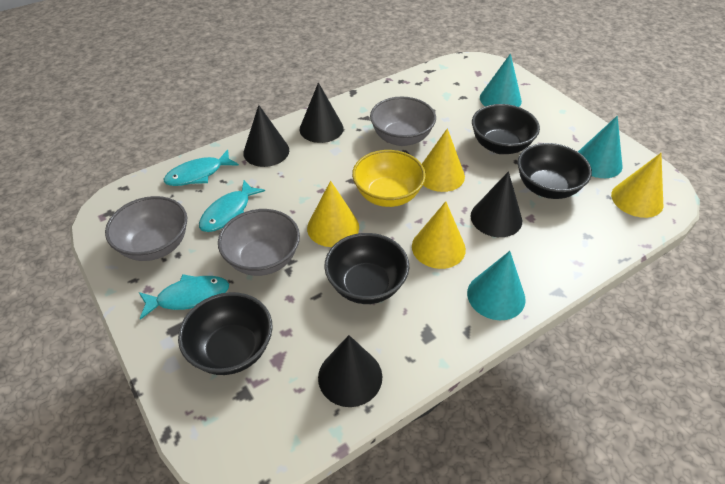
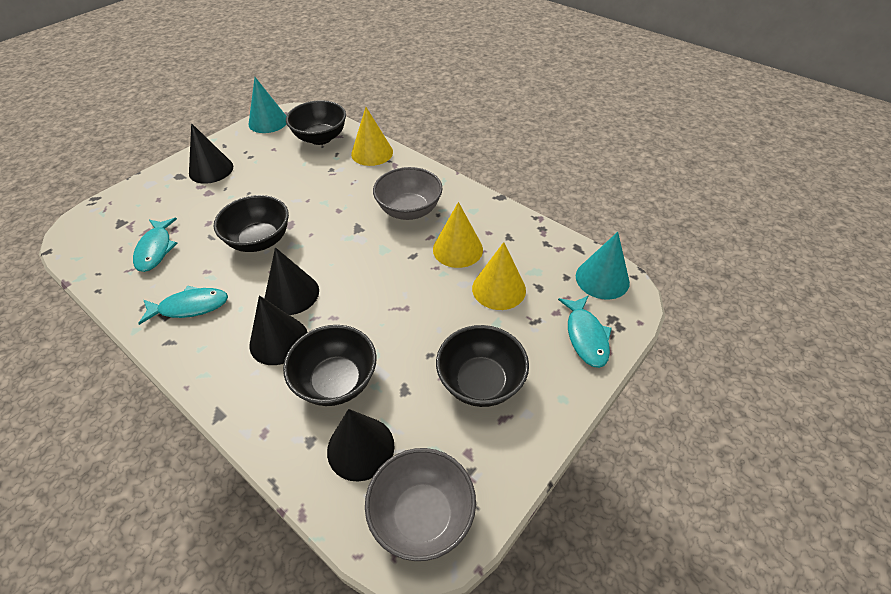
grey bowl: [105,196,187,261] [218,209,300,276] [370,97,436,146] = 3 -> [365,448,476,561] [373,167,443,220] = 2
turquoise cone: [467,251,526,320] [480,53,522,107] [578,116,622,178] = 3 -> [248,77,287,133] [576,232,630,300] = 2
yellow bowl: [352,150,426,207] = 1 -> none = 0
yellow cone: [307,181,359,247] [412,201,466,269] [422,128,465,192] [611,153,664,218] = 4 -> [351,107,393,166] [433,202,483,268] [472,242,526,310] = 3

